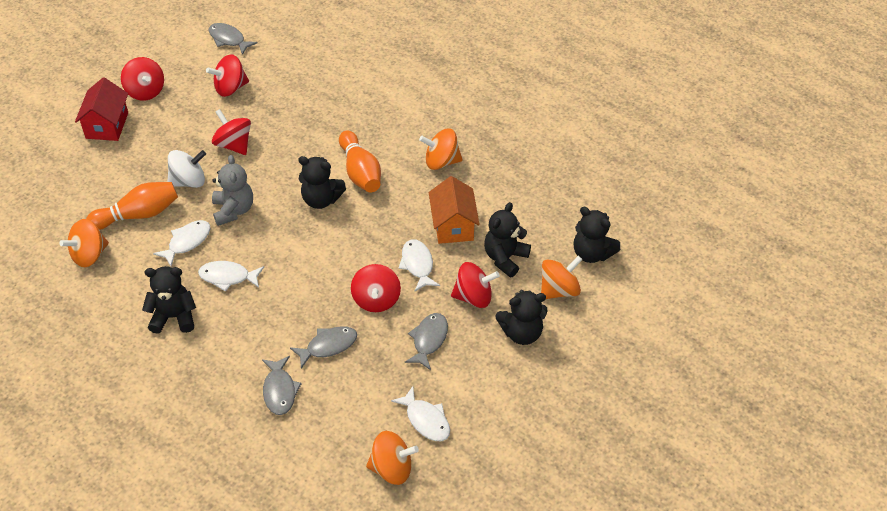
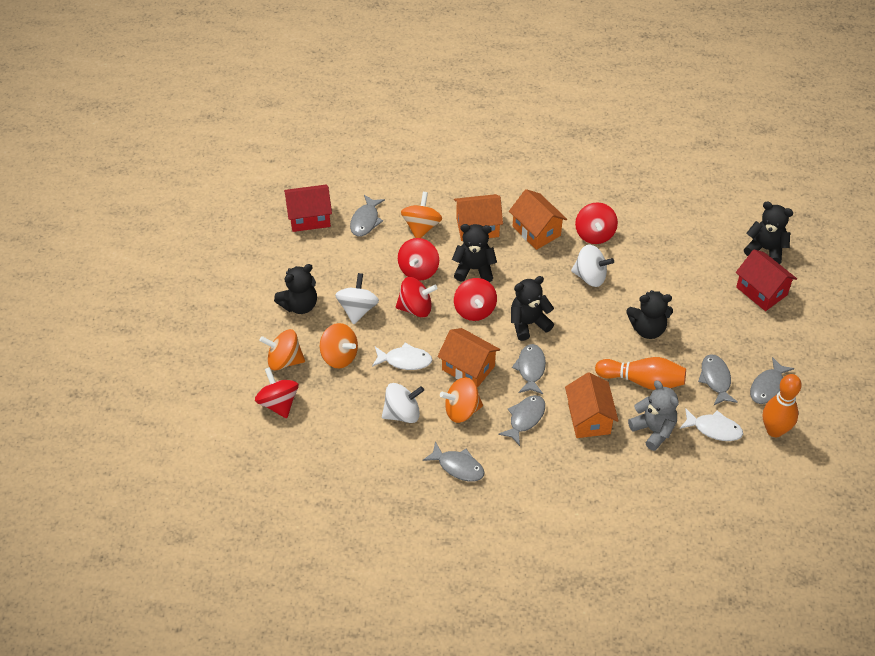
grey fish: [209,23,258,55] [262,356,302,415] [290,326,357,368] [405,313,448,370] = 4 -> [350,195,385,237] [423,442,485,482] [498,395,545,446] [512,344,546,394] [698,354,738,405] [750,357,794,404] = 6
orange house: [429,176,480,244] = 1 -> [437,328,500,388] [454,194,503,241] [509,189,567,250] [565,372,619,438] = 4
red house: [75,78,128,141] = 1 -> [284,185,332,232] [736,250,797,311] = 2
white fish: [153,220,210,266] [198,261,264,292] [391,386,450,441] [398,239,440,291] = 4 -> [372,343,432,370] [680,408,743,441] = 2
white spinning top: [167,150,206,188] = 1 -> [335,273,379,324] [382,383,424,423] [571,244,614,287] = 3

